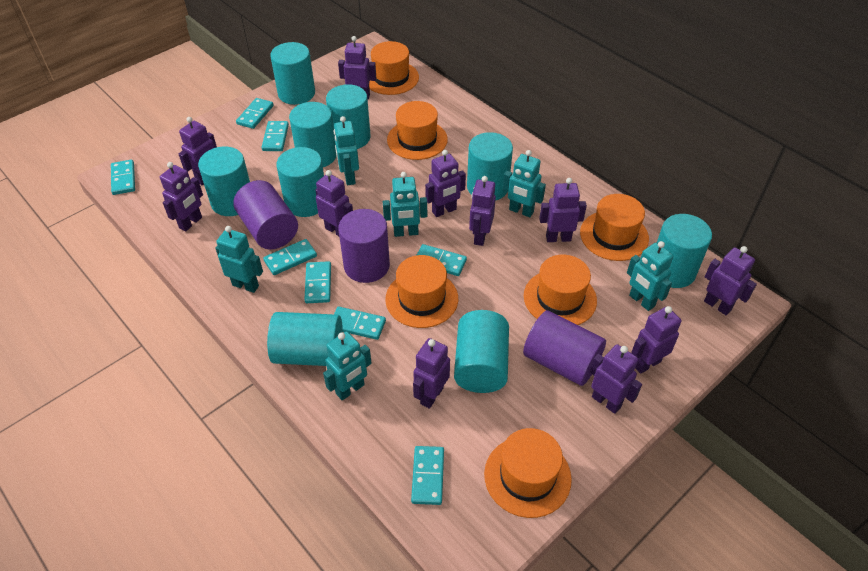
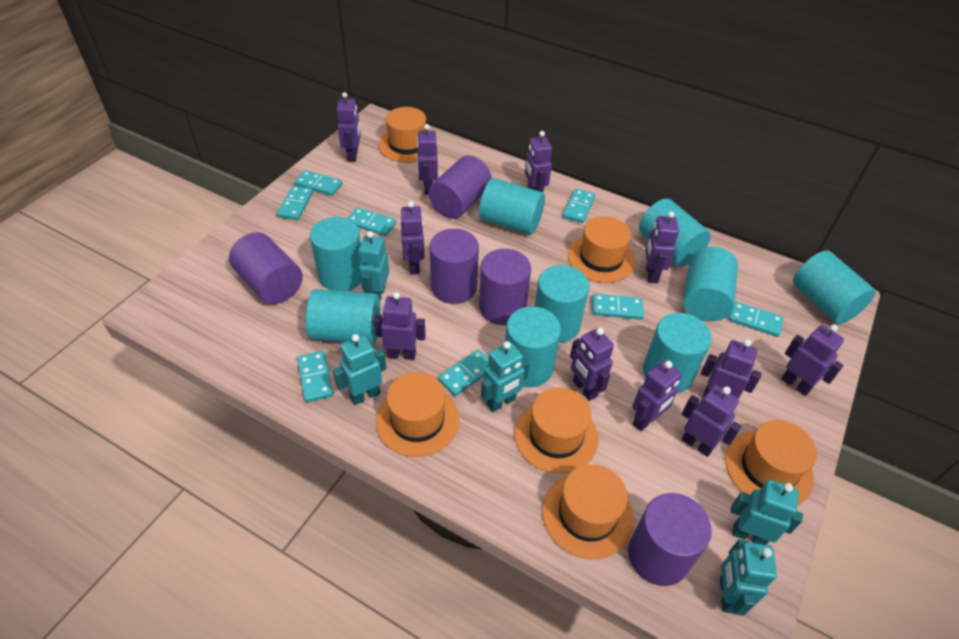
purple cylinder: [233,180,298,250] [338,209,390,283] [523,310,606,386] = 3 -> [229,232,303,304] [428,155,492,219] [430,229,479,304] [479,249,531,325] [628,493,712,586] = 5
turquoise robot: [215,226,263,293] [323,332,371,400] [334,116,359,185] [383,172,427,237] [502,150,546,217] [627,241,673,311] = 6 -> [333,334,386,405] [358,231,389,301] [481,341,529,412] [720,539,777,616] [730,480,803,545] = 5

